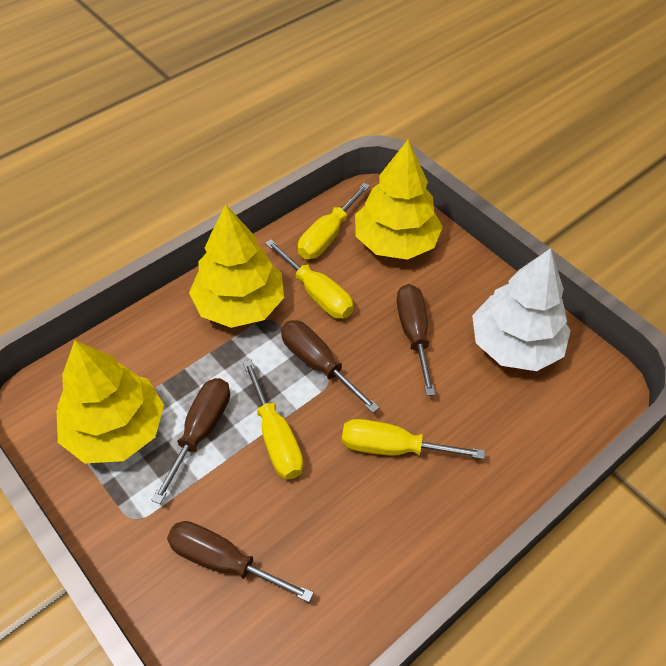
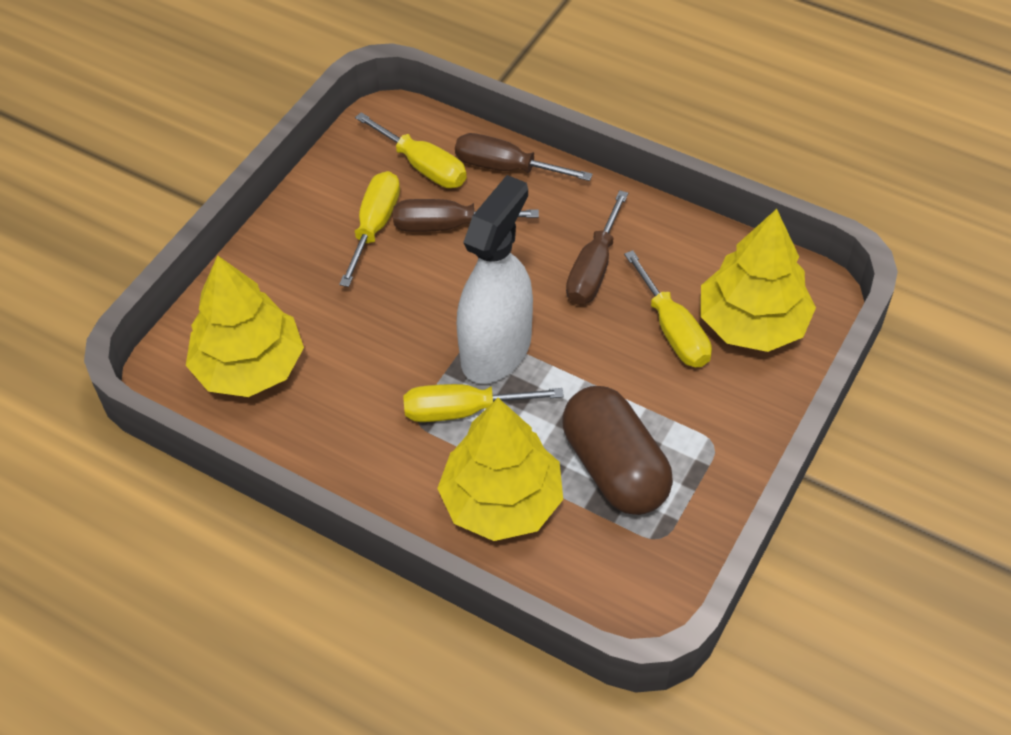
brown capsule: none = 0 -> [562,386,673,515] = 1
brown screwdriver: [151,378,230,504] [167,521,314,602] [281,320,380,413] [397,284,436,396] = 4 -> [393,199,539,232] [455,133,593,181] [566,190,628,305] = 3
white spray bottle: none = 0 -> [457,175,533,384] = 1
white tree: [472,248,571,371] = 1 -> none = 0

